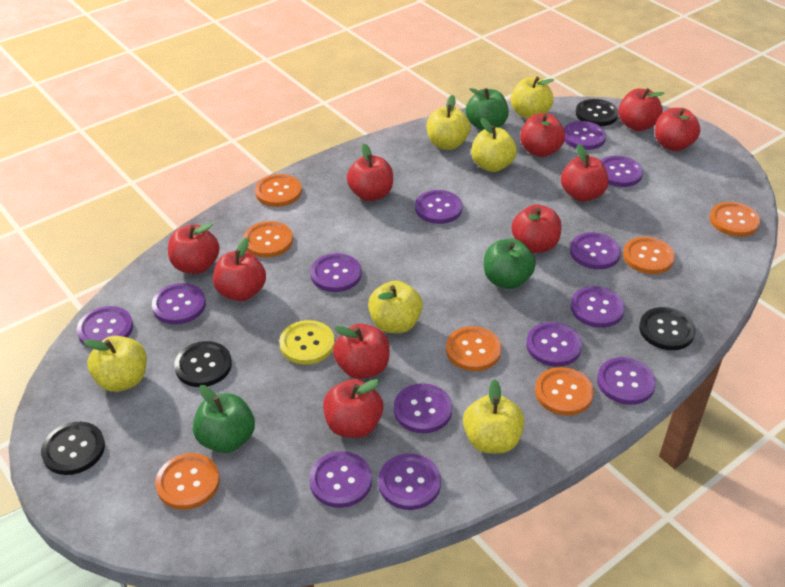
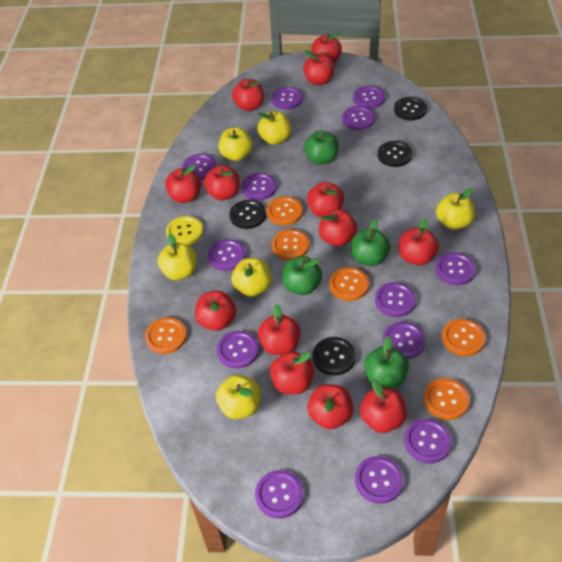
green apple: [193,385,255,453] [466,88,509,131] [484,238,536,289] = 3 -> [282,256,322,295] [304,130,339,165] [351,219,390,266] [364,336,409,389] = 4
orange button: [155,453,220,510] [243,221,293,258] [255,174,302,207] [446,326,502,371] [535,367,594,416] [623,237,675,274] [709,202,760,237] = 7 -> [145,317,187,354] [267,196,303,225] [272,229,310,260] [329,267,369,301] [424,378,470,420] [442,319,486,356] = 6
red apple: [168,223,220,274] [213,237,266,301] [323,379,383,438] [333,324,390,379] [347,144,393,201] [511,204,562,253] [520,113,565,157] [561,144,609,202] [618,88,665,131] [655,108,701,151] = 10 -> [165,164,201,203] [195,291,236,331] [204,165,240,200] [232,79,264,111] [258,304,301,355] [270,351,314,394] [303,51,335,85] [307,182,344,218] [307,384,354,429] [311,32,342,63] [319,209,357,246] [360,379,407,433] [399,218,439,265] = 13

